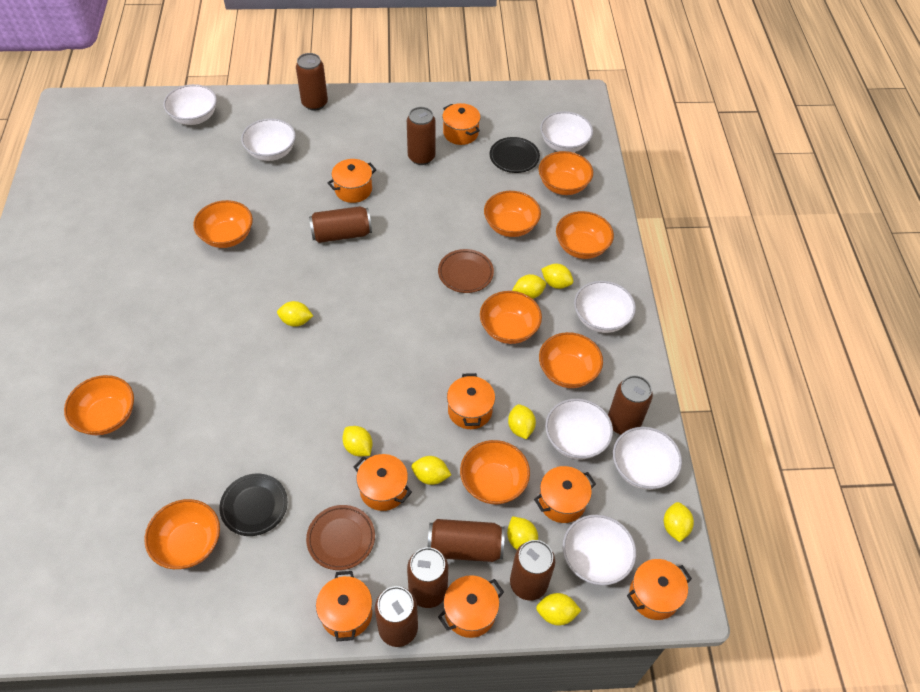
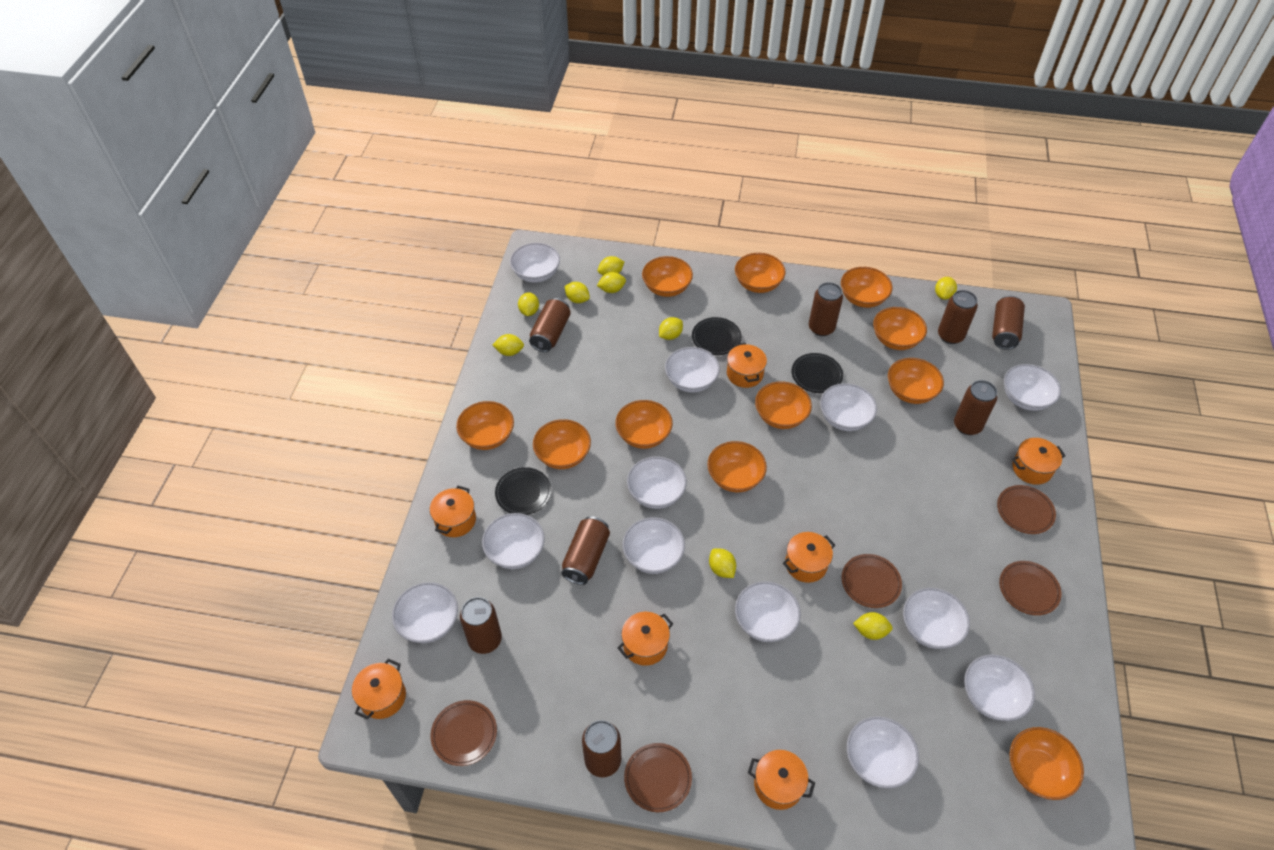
black plate: [220,474,288,536] [490,137,540,173] = 2 -> [495,467,551,515] [692,317,742,355] [792,353,843,393] = 3
brown plate: [306,505,375,570] [438,249,494,293] = 2 -> [431,700,497,766] [624,743,692,812] [841,554,902,608] [997,485,1056,534] [999,561,1061,616] = 5
orange bowl: [64,375,134,435] [144,499,220,569] [193,200,253,248] [460,440,530,504] [480,291,542,344] [484,191,541,237] [538,151,593,195] [539,332,603,388] [556,211,614,259] = 9 -> [456,401,514,450] [533,419,591,469] [615,400,673,449] [642,256,693,297] [707,441,767,492] [735,253,786,293] [755,381,812,429] [841,267,892,308] [873,307,927,350] [888,358,944,404] [1009,727,1084,800] = 11
orange pot: [316,571,372,641] [327,159,377,203] [354,454,412,511] [438,575,504,638] [442,103,481,145] [447,373,495,429] [534,466,596,523] [627,559,692,620] = 8 -> [352,659,406,719] [430,486,476,537] [618,612,673,666] [727,343,767,388] [748,750,815,810] [783,532,835,583] [1012,438,1065,485] = 7
white bowl: [163,84,217,125] [241,118,296,161] [540,111,593,152] [545,399,613,460] [563,515,636,585] [574,281,636,333] [613,427,682,490] = 7 -> [392,582,458,643] [482,513,545,569] [510,243,560,283] [622,517,685,574] [627,457,687,509] [665,347,720,393] [735,581,801,642] [820,383,877,431] [847,716,919,789] [903,588,970,649] [964,654,1035,721] [1004,364,1061,411] = 12

